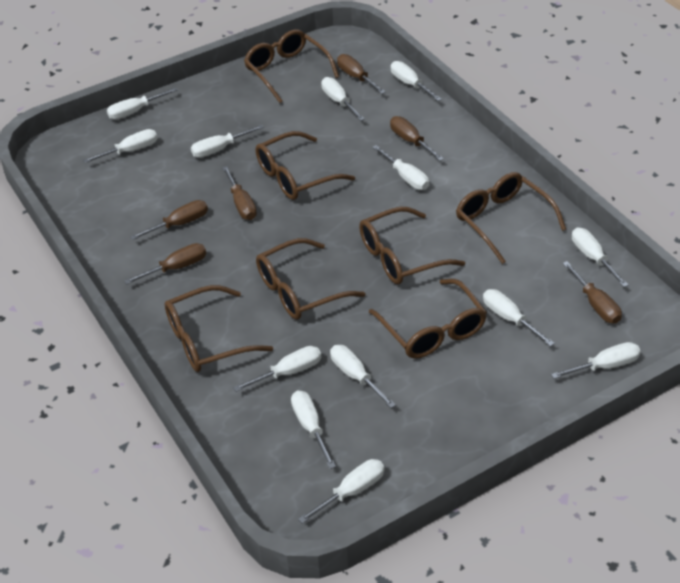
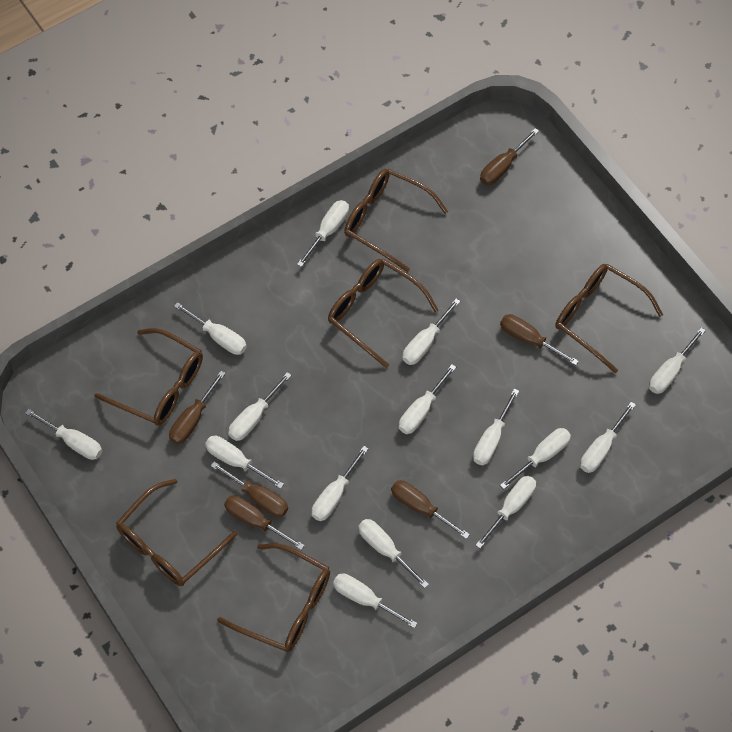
brown glasses: [164,285,273,372] [244,29,339,103] [255,131,355,200] [256,238,365,320] [359,207,465,284] [369,279,487,359] [456,172,566,264] = 7 -> [94,328,203,426] [116,479,238,586] [217,544,330,652] [328,259,439,368] [344,169,448,272] [555,264,663,373] = 6
white screwdriver: [83,129,158,163] [107,88,178,120] [191,125,264,158] [233,346,321,392] [291,390,336,469] [298,459,385,524] [321,77,365,121] [330,345,396,408] [372,145,429,190] [391,61,442,101] [483,289,555,347] [551,342,641,379] [572,228,629,287] = 13 -> [25,409,102,460] [174,302,247,355] [205,436,284,489] [228,372,292,441] [297,200,349,267] [312,446,368,521] [333,573,418,628] [358,519,429,588] [399,364,456,434] [402,299,460,365] [473,389,519,465] [476,476,536,549] [500,428,571,489] [580,402,636,473] [649,328,706,394] = 15

